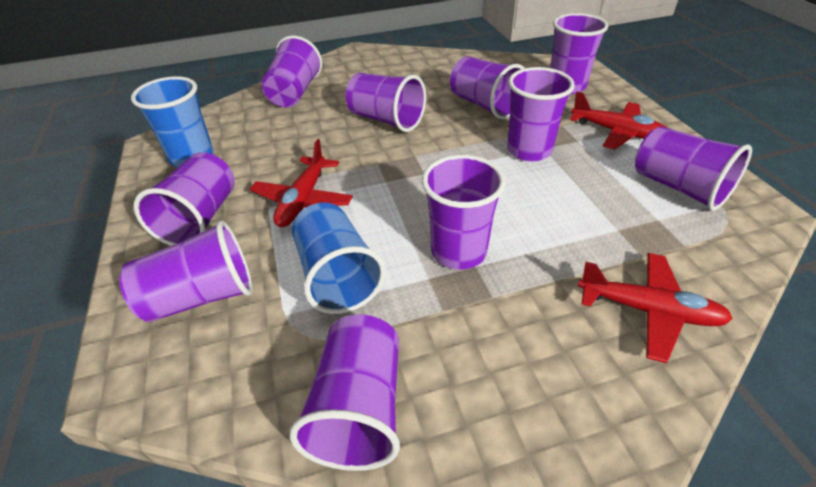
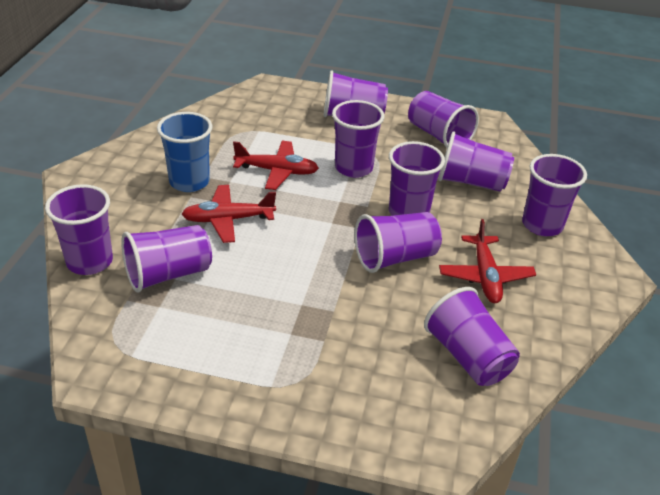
blue cup: [131,76,213,167] [292,203,386,314] = 2 -> [157,112,212,192] = 1

